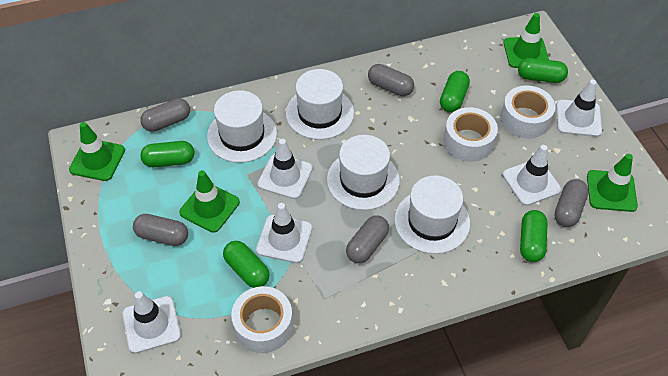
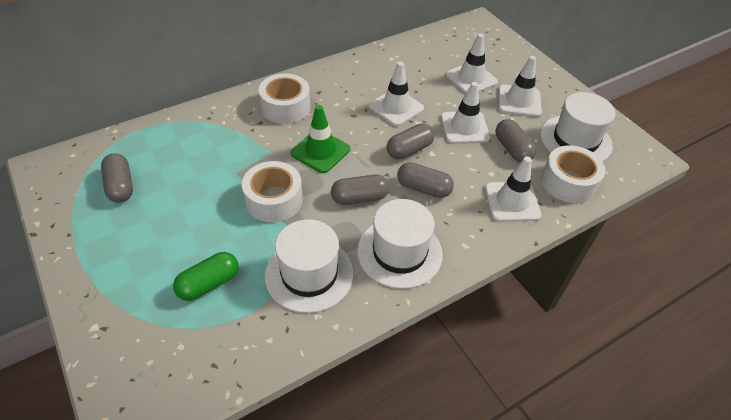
green capsule: [140,141,194,167] [223,241,269,288] [440,71,470,112] [518,58,568,83] [520,210,548,262] = 5 -> [173,252,238,301] = 1
green traffic cone: [69,122,125,181] [179,170,240,233] [503,13,549,68] [587,154,638,212] = 4 -> [291,105,350,173] = 1
white hat: [207,90,277,163] [286,69,354,140] [327,135,400,210] [394,175,470,254] = 4 -> [265,219,354,313] [357,199,443,289] [540,92,616,162] = 3

